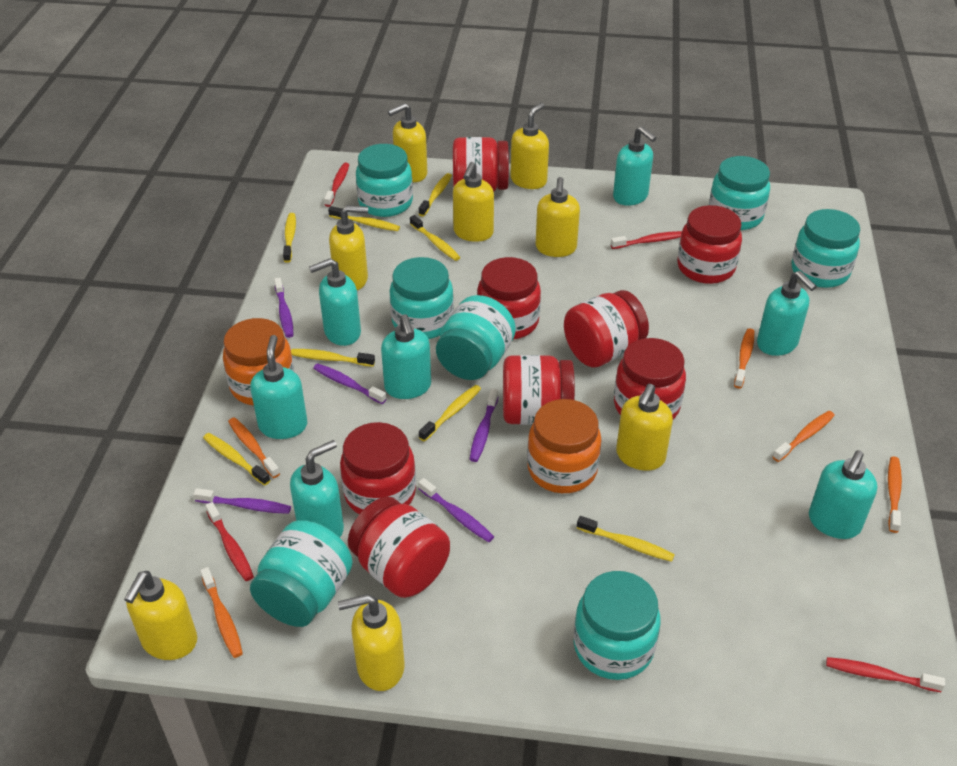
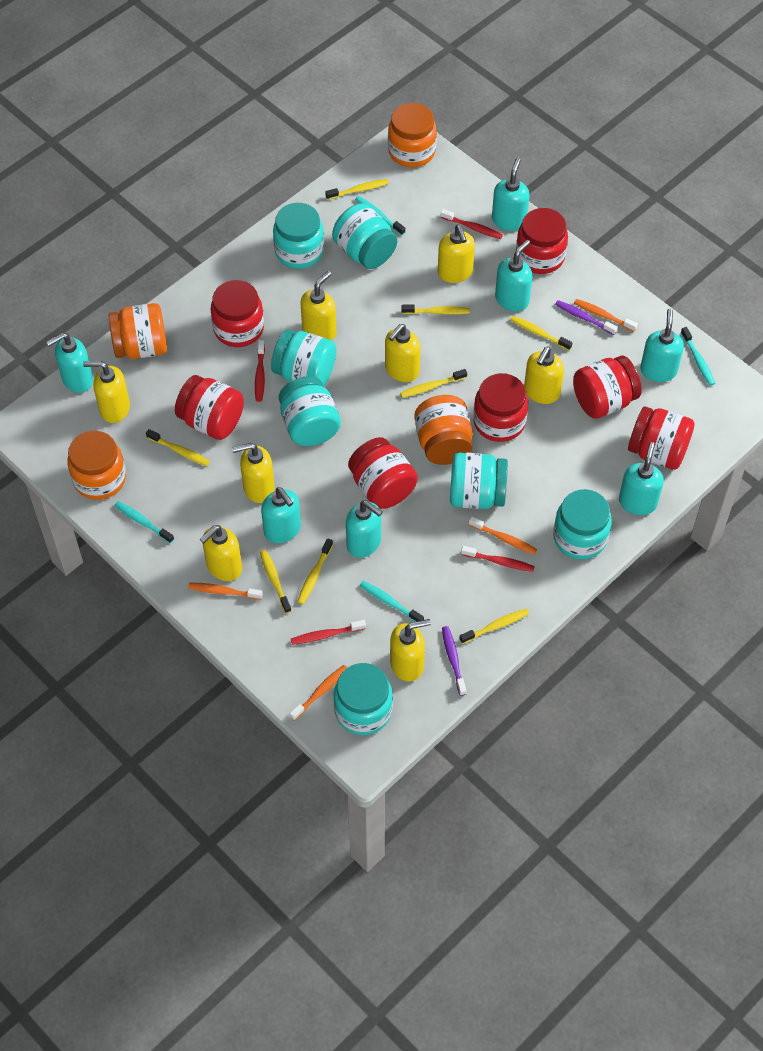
orange jar: [223,318,294,405] [527,399,601,493] = 2 -> [67,431,126,500] [108,303,167,359] [388,103,437,167] [414,395,473,465] = 4
orange toothbrush: [200,567,243,658] [228,417,280,478] [734,328,754,388] [773,411,835,462] [888,457,902,533] = 5 -> [188,583,263,600] [290,665,347,721] [469,516,537,555] [574,299,638,332] = 4
purple toothbrush: [193,488,291,514] [274,277,293,338] [313,363,386,404] [418,478,494,542] [469,389,499,462] = 5 -> [442,626,466,696] [555,300,618,335] = 2
red jar: [340,422,416,514] [348,496,450,598] [453,137,509,192] [477,257,541,340] [503,355,575,425] [564,290,649,367] [614,338,686,419] [677,205,742,284] = 8 -> [175,375,244,440] [211,280,264,347] [348,437,418,509] [473,373,528,442] [516,208,568,274] [573,355,642,419] [628,406,695,470] = 7
turquoise toothbrush: none = 0 -> [114,501,174,543] [355,196,405,235] [360,581,424,622] [681,327,715,386] = 4

